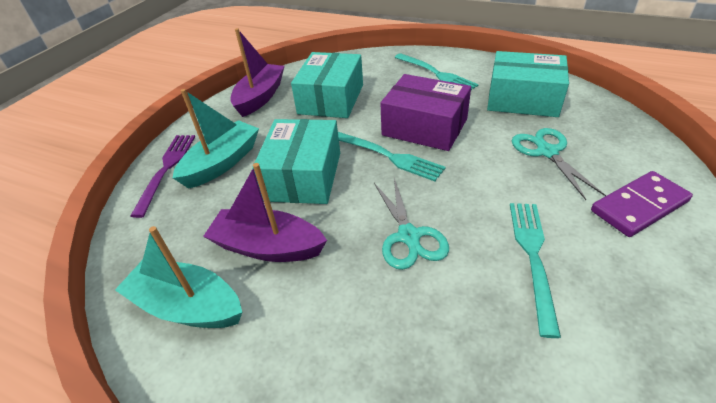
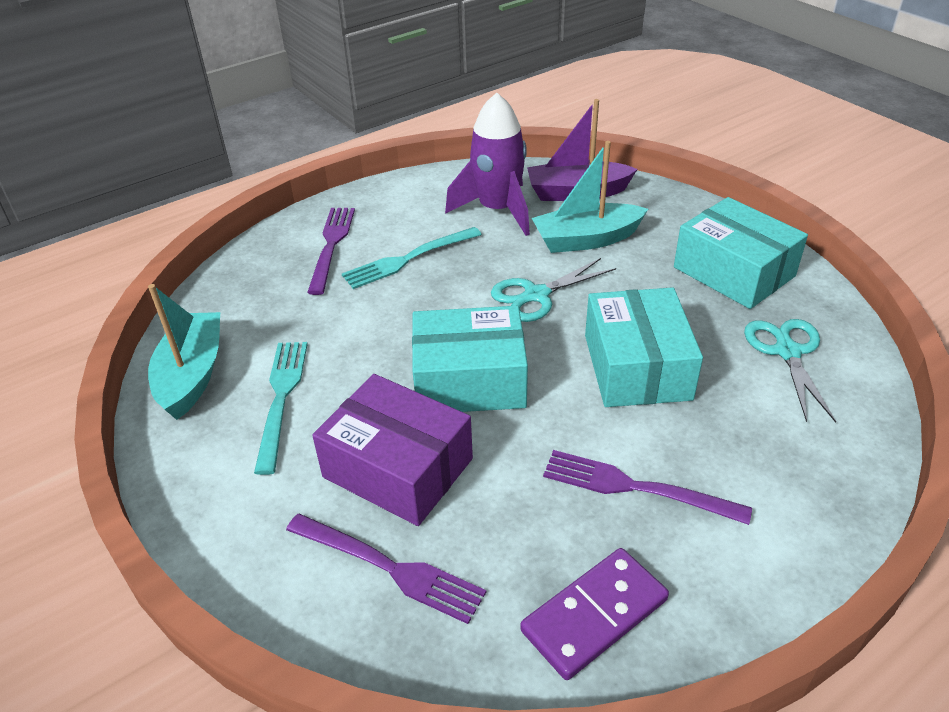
purple boat: [203,163,327,262] [230,28,285,117] = 2 -> [527,99,638,201] = 1
purple fork: [130,135,195,218] = 1 -> [286,514,486,624] [307,208,355,295] [543,450,752,525] = 3
purple rocket: none = 0 -> [445,93,530,236] = 1
turquoise fork: [338,132,446,181] [394,53,479,90] [510,203,561,338] = 3 -> [254,342,308,475] [342,227,482,289] = 2

